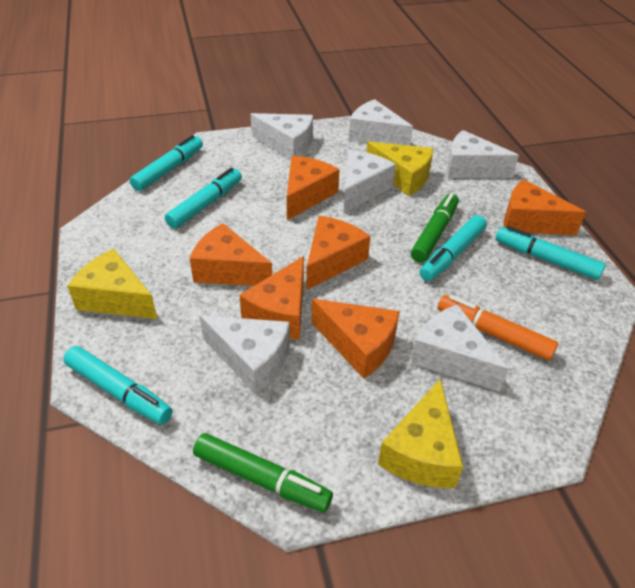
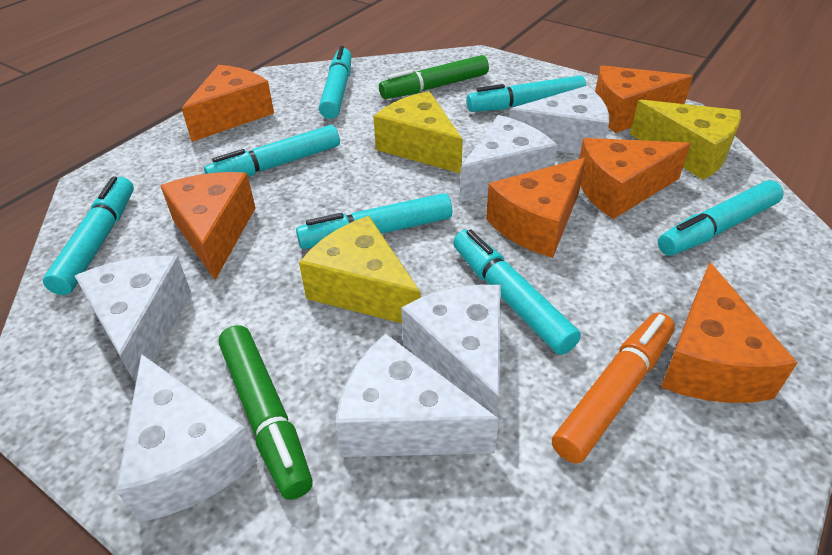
turquoise marker: [63,346,172,424] [130,135,203,191] [165,168,242,229] [419,215,487,281] [496,226,606,280] = 5 -> [43,176,134,295] [204,125,340,177] [296,193,452,249] [319,46,352,119] [453,229,581,355] [466,75,586,112] [658,180,784,256] = 7

